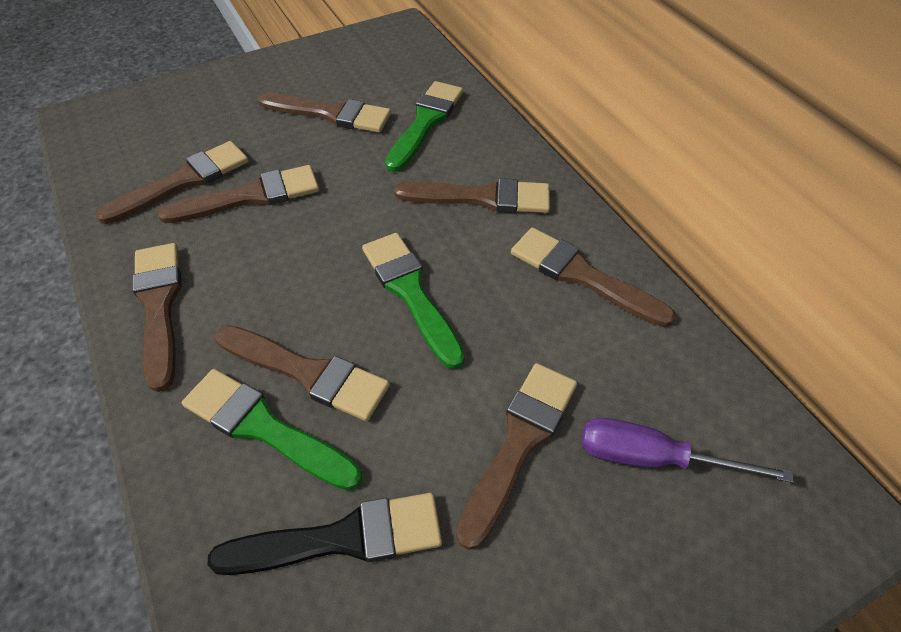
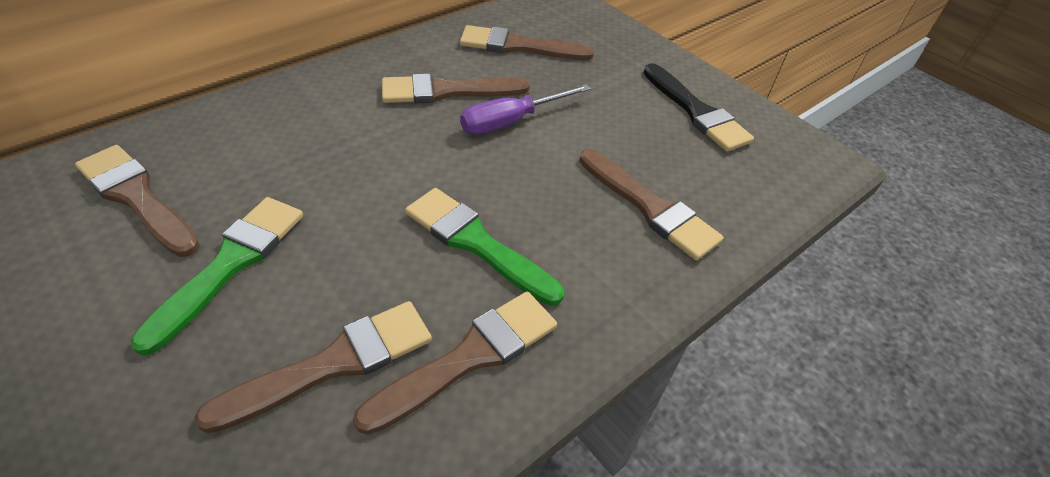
brown brush: [96,141,249,224] [132,243,182,392] [158,165,319,223] [215,325,390,421] [257,92,391,133] [394,178,550,213] [456,363,577,550] [511,227,676,327] = 8 -> [75,145,200,257] [194,301,432,433] [353,292,557,435] [382,74,530,103] [460,25,594,60] [579,149,724,261] = 6
green brush: [182,369,362,491] [362,233,465,369] [385,81,463,172] = 3 -> [131,197,303,356] [405,188,564,306] = 2

